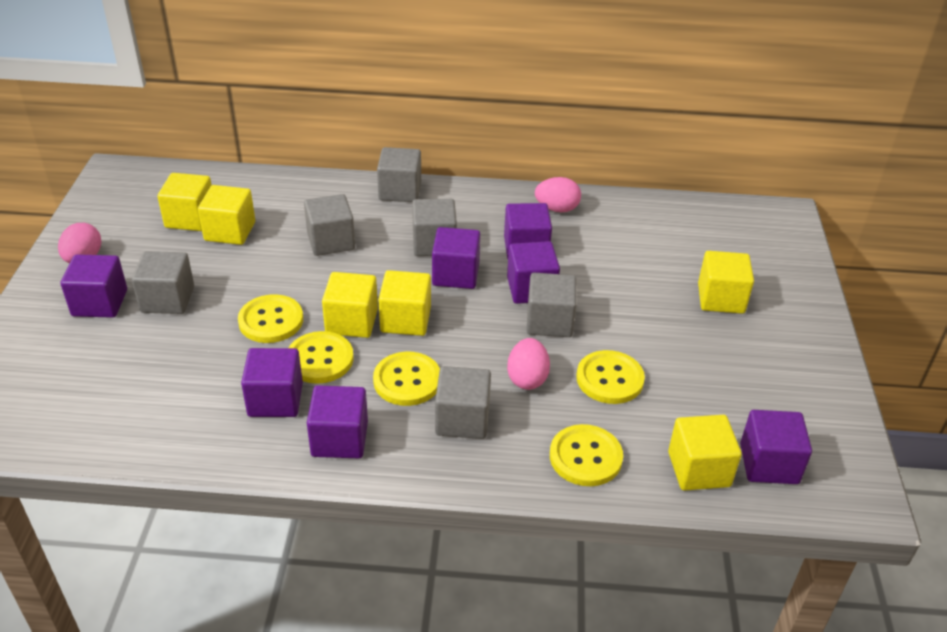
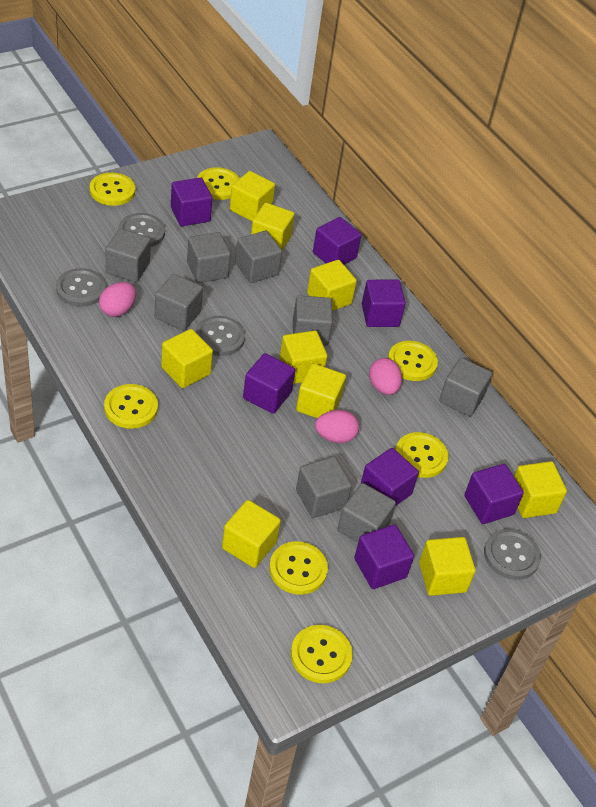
grey button: none = 0 -> [56,268,106,307] [118,213,165,247] [195,316,245,356] [484,529,541,580] = 4
grey cube: [132,251,194,314] [304,194,355,256] [377,147,421,202] [412,199,457,256] [435,366,491,439] [526,273,577,337] = 6 -> [106,228,151,282] [155,274,203,331] [187,232,231,283] [235,231,282,283] [293,295,333,346] [296,456,352,518] [337,483,396,542] [439,358,492,417] = 8
yellow button: [238,294,303,343] [289,331,354,384] [373,352,440,406] [550,424,623,486] [576,350,645,404] = 5 -> [90,172,135,206] [104,384,158,429] [197,167,240,200] [269,541,328,595] [291,625,353,683] [388,341,438,381] [395,432,448,478] = 7
yellow cube: [157,173,212,231] [198,185,255,245] [322,272,378,338] [378,270,431,336] [668,415,742,491] [698,251,754,314] = 6 -> [161,329,213,388] [222,500,281,568] [230,171,275,221] [251,203,295,251] [279,331,327,384] [296,363,346,418] [307,260,357,311] [419,537,476,596] [514,461,567,518] = 9

